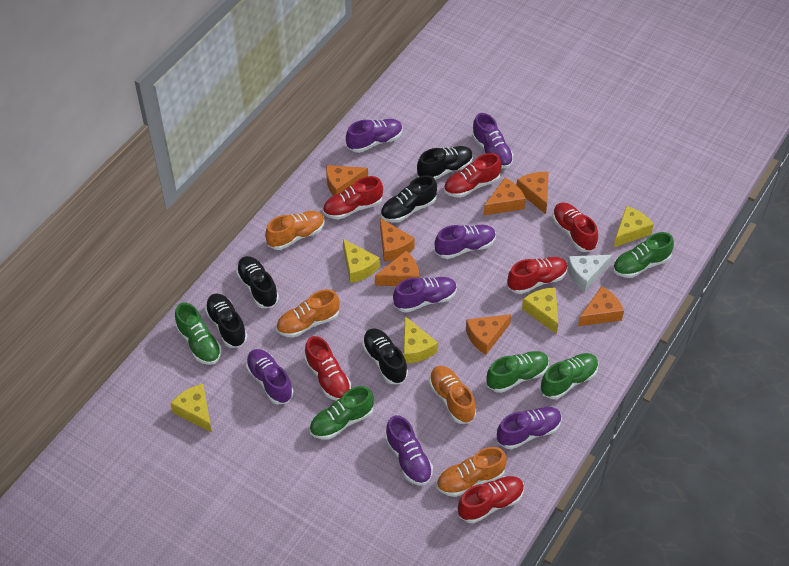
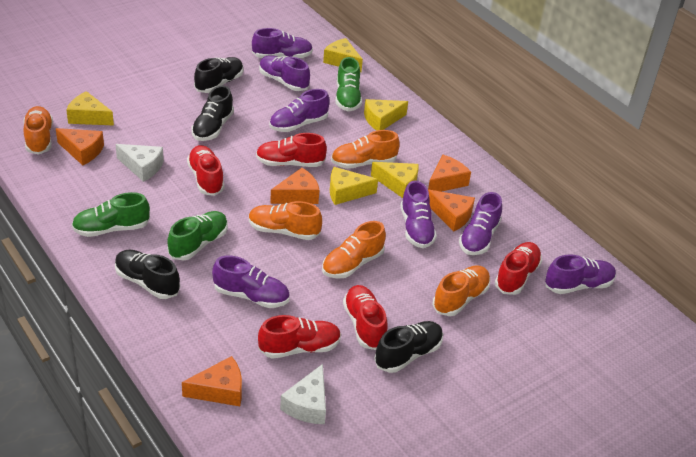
black shoe: [205,293,247,348] [236,256,279,308] [362,328,408,384] [381,175,437,222] [417,146,473,180] = 5 -> [115,250,180,299] [192,86,234,141] [194,57,243,93] [374,321,443,373] = 4
green shoe: [175,302,222,365] [309,386,374,440] [487,351,549,393] [540,353,599,399] [613,232,674,278] = 5 -> [72,192,150,237] [167,211,228,260] [336,57,362,111] = 3
orange cheese: [326,165,368,196] [375,251,419,286] [380,218,415,262] [466,314,511,355] [484,178,526,215] [517,172,549,214] [578,286,624,326] = 7 -> [56,128,104,165] [182,356,242,406] [270,168,319,204] [428,155,471,192] [428,190,475,231] = 5
orange shoe: [265,211,325,250] [276,289,340,337] [429,366,476,424] [437,447,507,497] = 4 -> [23,106,53,155] [249,201,322,240] [322,221,386,278] [331,130,400,169] [432,265,491,316] = 5
red shoe: [305,336,351,401] [323,176,383,219] [444,153,502,198] [458,476,524,523] [508,257,568,294] [552,202,598,252] = 6 -> [187,145,225,196] [256,133,327,167] [258,315,341,359] [343,285,387,350] [495,242,542,295] = 5
white cheese: [567,255,612,291] = 1 -> [115,144,164,182] [280,364,326,424] = 2

